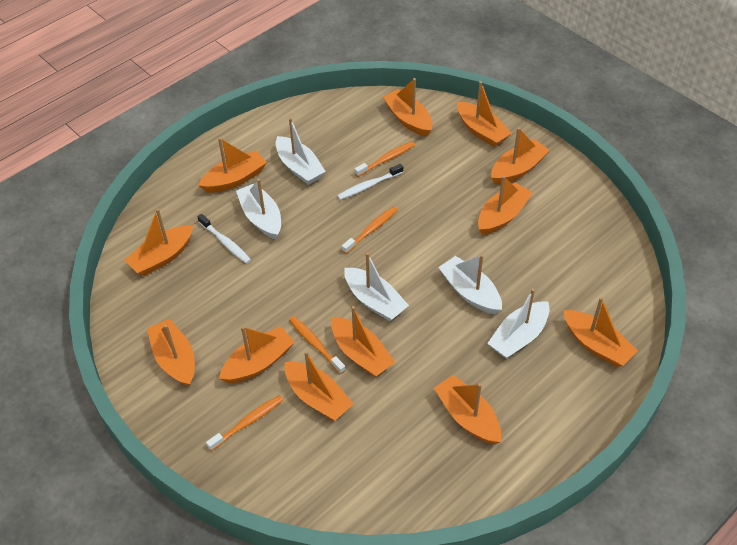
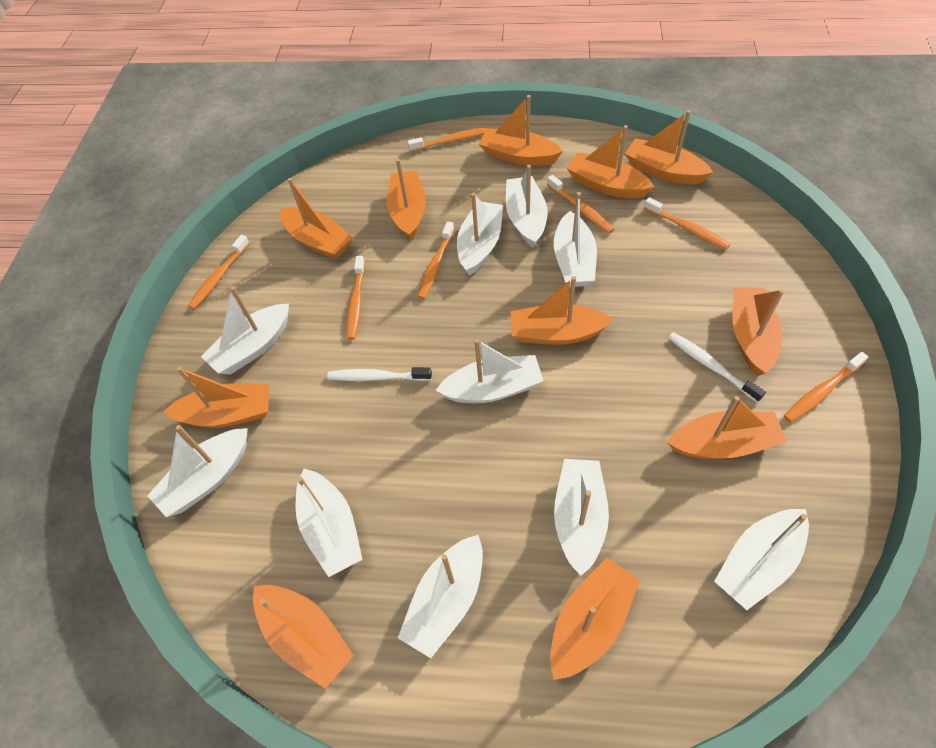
orange boat: [124,208,193,276] [147,319,195,387] [198,137,267,193] [219,326,295,383] [284,351,353,421] [331,306,395,377] [383,78,432,137] [434,375,501,444] [457,81,512,147] [478,176,533,235] [491,128,550,184] [564,297,638,367] = 12 -> [163,367,269,428] [253,585,354,689] [280,178,353,260] [387,159,426,240] [479,95,563,166] [511,276,614,345] [550,558,640,680] [567,125,654,199] [625,110,713,184] [667,396,787,459] [732,287,784,376] = 11
orange toothbrush: [206,395,283,451] [289,316,346,374] [342,206,398,254] [354,142,415,177] = 4 -> [188,235,250,309] [346,256,365,340] [407,127,488,152] [417,221,454,299] [547,175,614,234] [644,197,730,250] [784,352,868,423] = 7
white boat: [236,178,281,239] [276,118,326,185] [344,252,409,321] [438,254,502,314] [487,288,549,359] = 5 -> [147,425,248,517] [201,286,289,375] [295,469,363,577] [398,535,483,658] [435,339,543,403] [457,193,503,276] [506,165,548,248] [554,192,597,287] [554,459,609,576] [714,509,809,610] = 10

